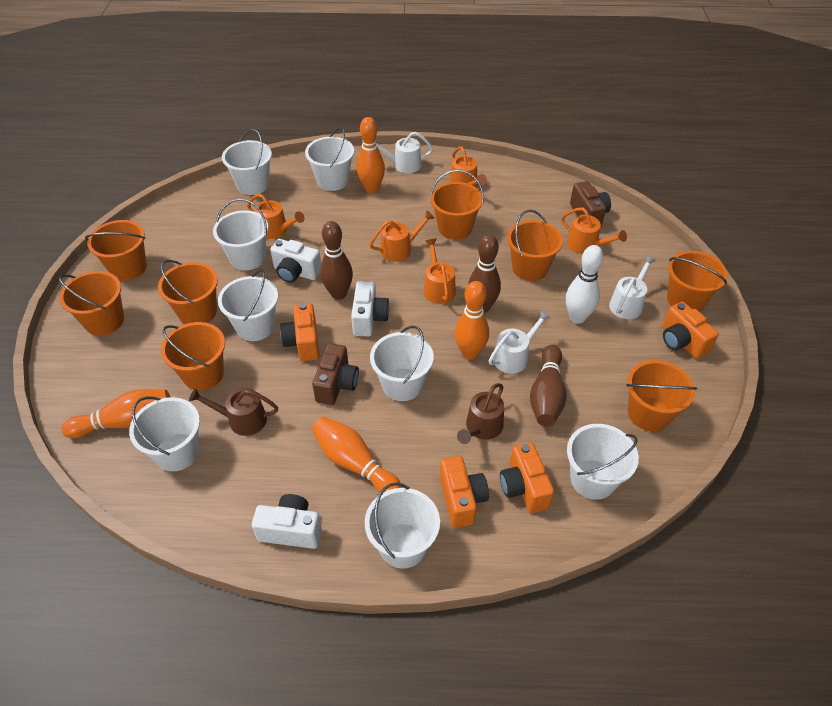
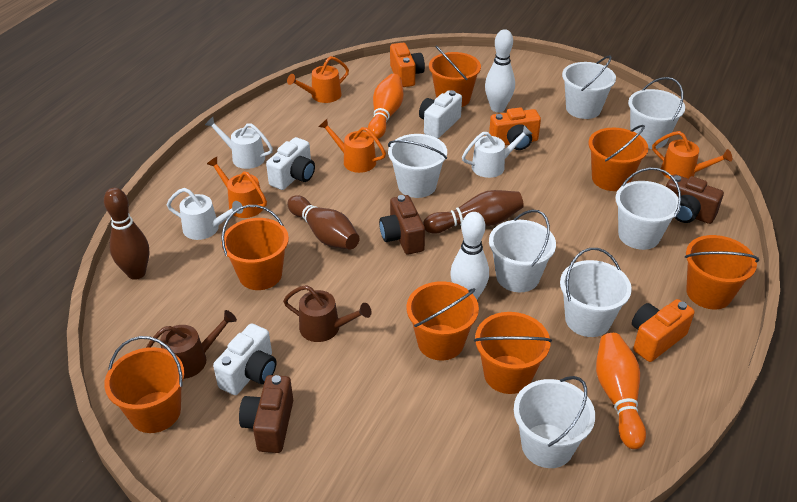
brown camera: [312,343,359,405] [570,181,611,226] = 2 -> [239,375,293,453] [379,195,425,255] [666,174,724,224] = 3
orange bowling pin: [61,389,170,438] [312,417,402,493] [357,117,385,193] [455,281,489,360] = 4 -> [368,74,404,139] [596,333,646,449] = 2
orange bucket: [59,271,124,336] [85,220,147,281] [158,260,218,324] [161,322,225,391] [430,170,484,240] [507,210,563,281] [626,360,697,431] [667,251,728,312] = 8 -> [104,336,184,433] [221,205,289,290] [407,281,479,360] [429,46,481,107] [474,312,552,394] [588,125,648,191] [685,235,759,309] = 7
orange camera: [280,303,319,361] [440,456,489,528] [500,442,554,513] [663,302,719,359] = 4 -> [390,43,425,87] [489,107,541,150] [632,299,695,362] = 3
orange watering can: [247,194,305,239] [369,210,435,262] [424,239,456,304] [450,146,487,187] [561,207,627,254] = 5 -> [207,157,267,218] [287,56,349,103] [319,119,386,173] [652,131,732,179] = 4
white bowling pin: [566,245,603,324] = 1 -> [450,212,489,299] [485,29,515,112] = 2
white bucket: [129,396,200,471] [213,199,268,270] [218,269,278,341] [222,129,272,195] [305,127,354,191] [365,482,440,569] [370,326,434,401] [567,424,639,500] = 8 -> [388,134,447,198] [489,209,556,292] [514,376,595,468] [560,248,632,337] [562,56,616,119] [615,168,681,250] [628,77,685,149] = 7

